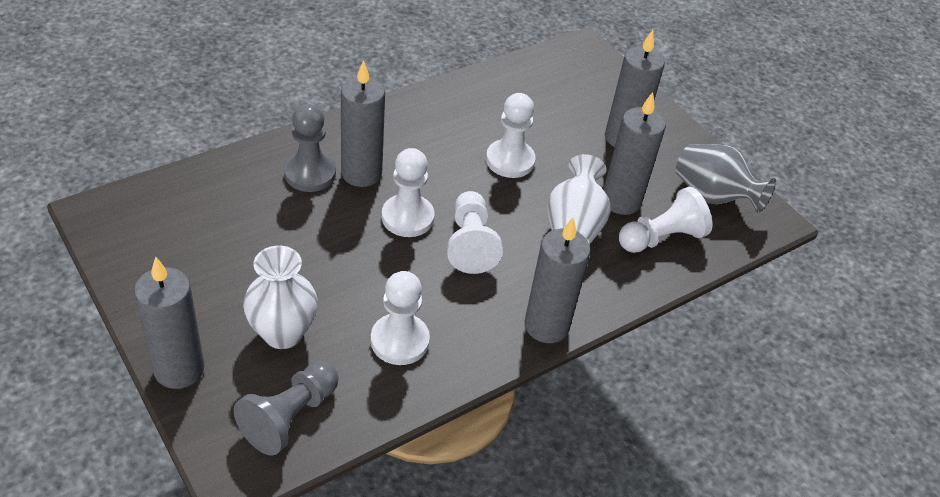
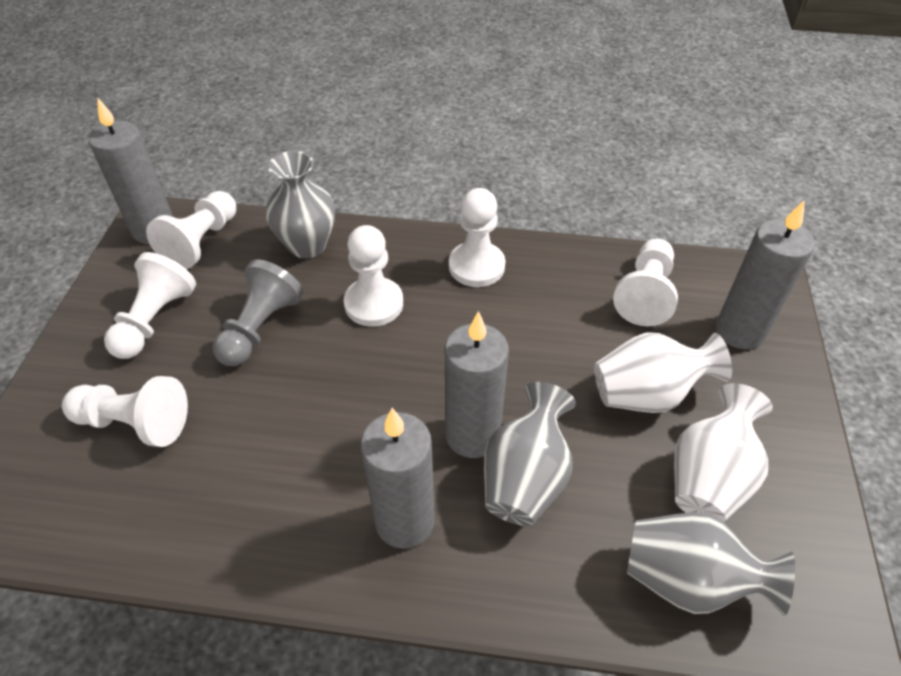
grey candle: [134,256,205,389] [341,60,385,187] [524,217,591,343] [603,92,666,215] [605,30,665,147] = 5 -> [88,97,173,244] [361,408,435,549] [445,311,509,458] [716,201,815,349] = 4
grey pawn: [234,361,338,456] [284,104,336,192] = 2 -> [213,260,303,366] = 1
grey vase: [676,144,776,213] = 1 -> [266,151,335,258] [484,382,576,526] [627,512,795,616] = 3
white pawn: [371,271,430,365] [382,148,434,237] [447,191,503,274] [486,93,536,178] [619,187,712,253] = 5 -> [62,376,188,447] [104,252,196,359] [146,191,236,269] [344,225,403,327] [449,188,506,287] [613,239,678,326] = 6

